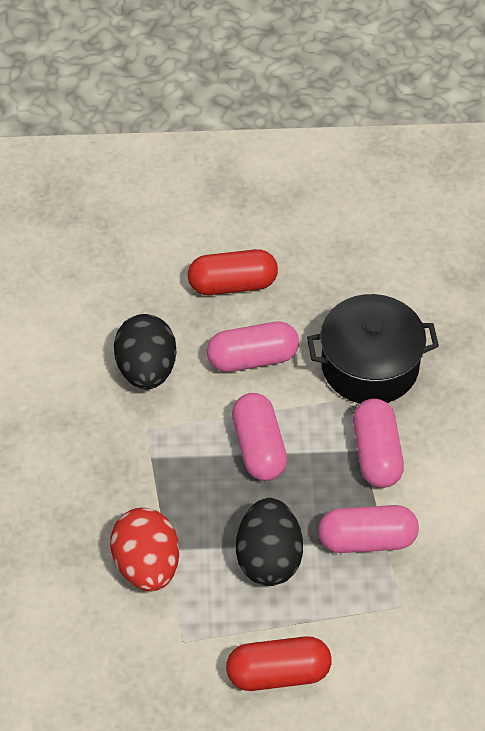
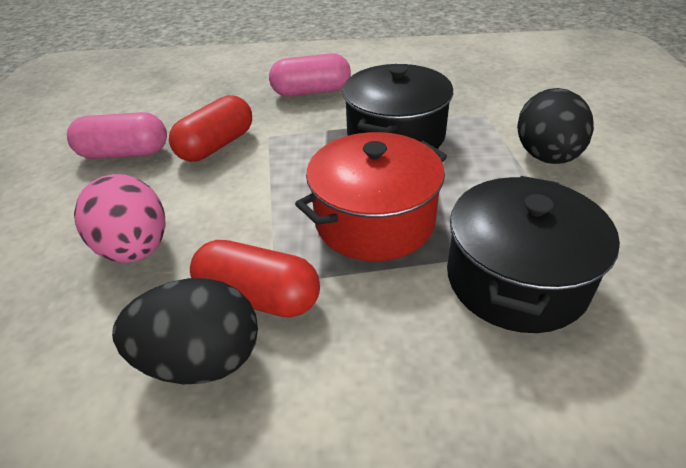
black pot: [307,294,439,404] = 1 -> [343,64,453,149] [447,176,620,333] = 2
pink capsule: [207,321,299,372] [232,393,287,481] [318,505,419,553] [353,399,404,488] = 4 -> [67,112,167,159] [269,53,351,96] = 2
pink egg: none = 0 -> [74,174,166,263] = 1
red egg: [110,508,179,591] = 1 -> none = 0
red pot: none = 0 -> [295,132,447,261] = 1

